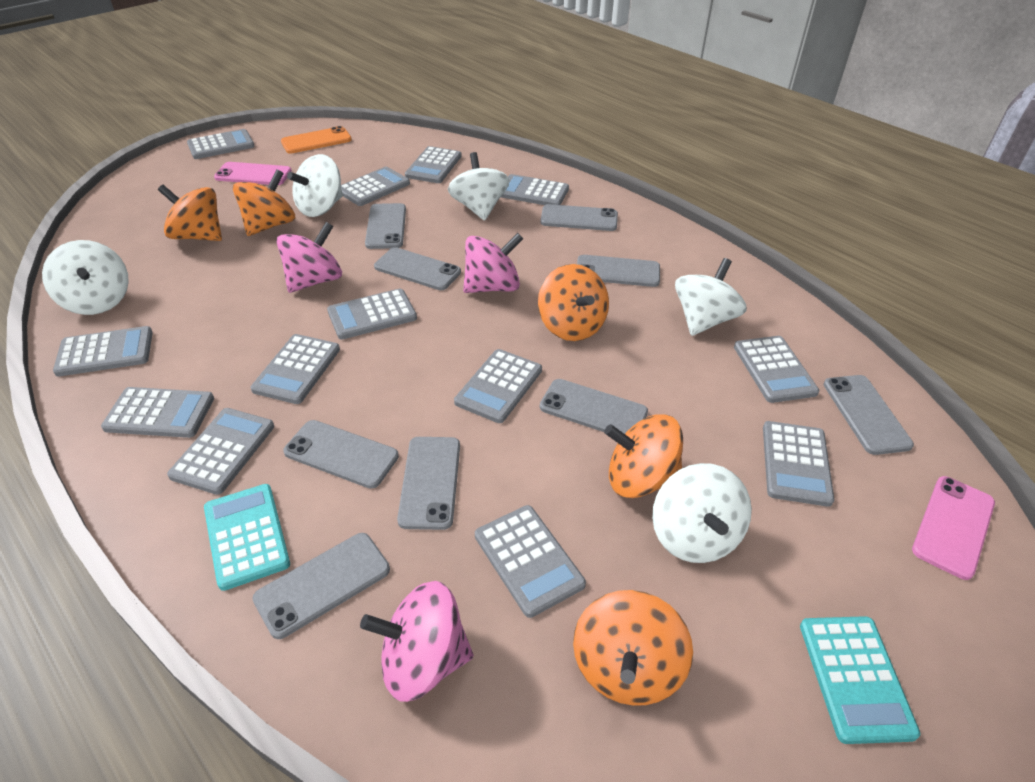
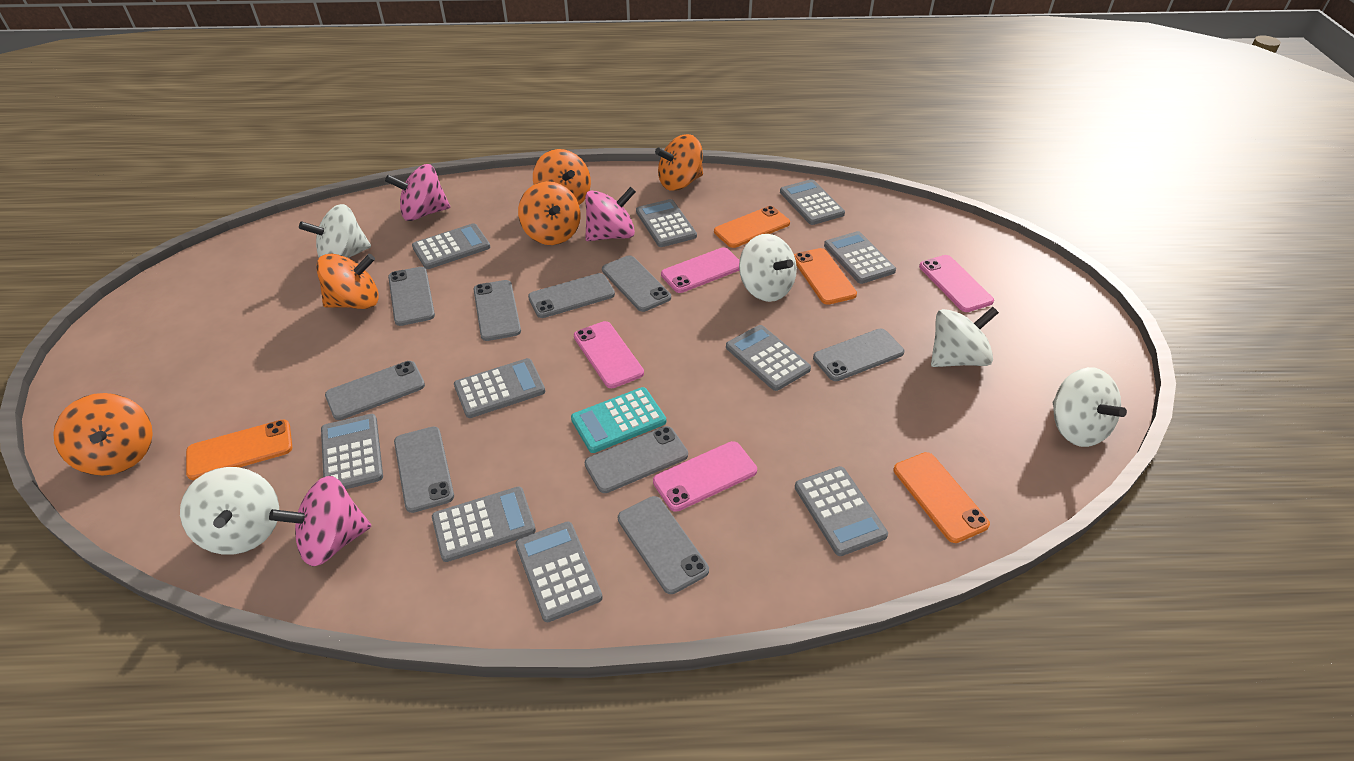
grey calculator: [53,326,153,377] [101,387,214,438] [167,408,274,495] [187,129,255,159] [251,334,340,404] [327,289,417,339] [341,167,410,206] [405,146,462,183] [454,349,542,423] [475,505,586,618] [501,174,569,205] [734,336,819,403] [763,421,834,507] = 13 -> [321,414,383,489] [412,223,490,269] [432,487,536,562] [454,358,545,418] [515,521,603,622] [636,199,697,247] [726,325,811,391] [780,179,845,225] [795,466,888,556] [824,231,896,284] = 10
orange phone: [281,126,352,154] = 1 -> [186,419,292,480] [714,206,790,248] [794,248,857,305] [894,452,990,543] = 4
pink phone: [214,162,292,185] [912,476,995,580] = 2 -> [574,321,644,388] [653,441,757,512] [661,247,740,293] [919,255,994,312] = 4
turquoise calculator: [204,484,290,591] [800,616,921,744] = 2 -> [571,387,666,453] = 1

